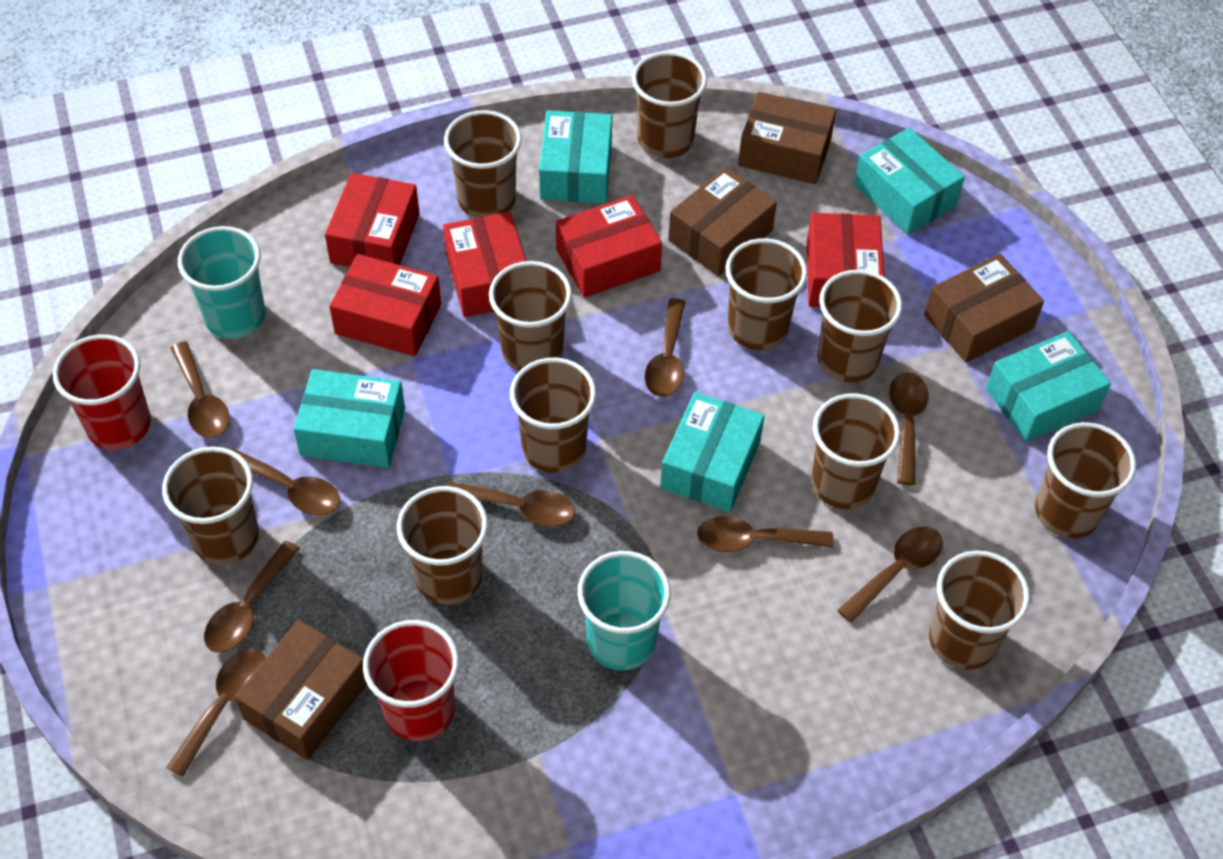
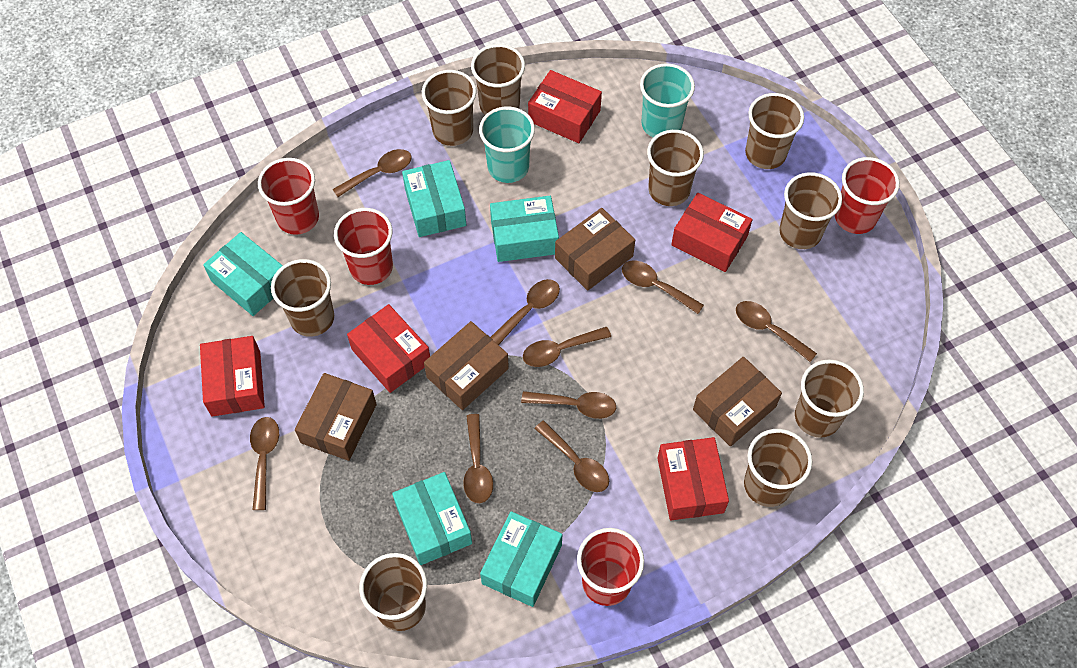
brown cup: [162,447,259,565] [397,486,488,605] [444,110,522,218] [489,261,572,372] [510,358,596,473] [632,51,707,158] [725,238,808,350] [811,393,900,509] [818,270,902,382] [929,550,1030,670] [1035,422,1136,538] = 11 -> [271,259,334,337] [359,553,427,631] [422,70,476,146] [471,44,525,115] [647,130,704,206] [744,429,812,507] [745,93,804,169] [779,172,842,249] [795,360,864,438] = 9
red cup: [53,334,151,450] [363,620,459,741] = 2 -> [258,158,319,235] [334,208,393,285] [577,528,644,606] [835,157,900,234] = 4

